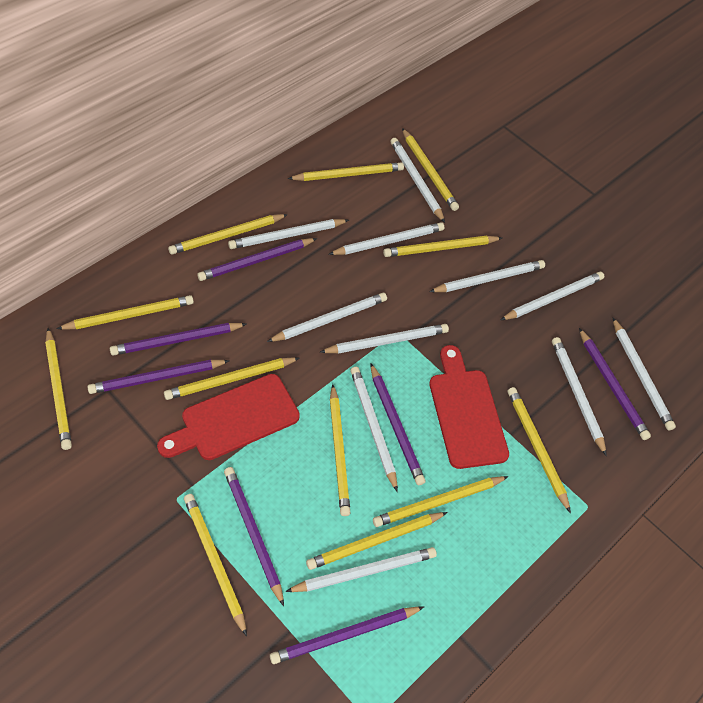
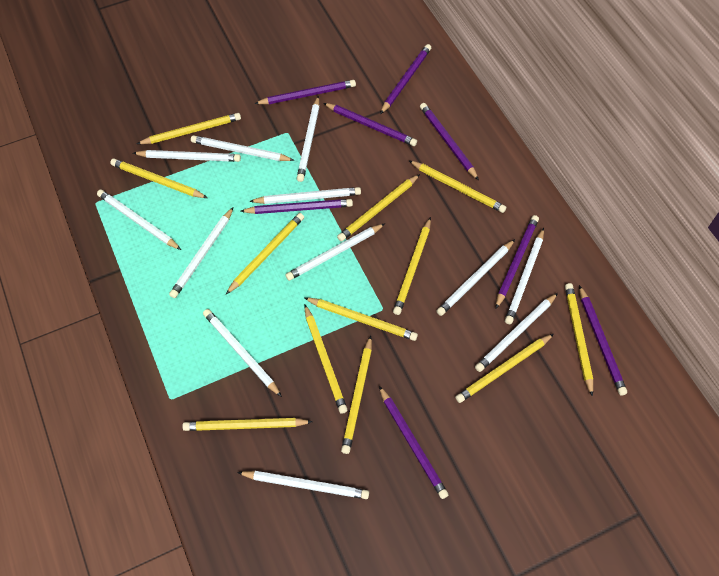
purple pencil: [87,360,230,394] [110,323,246,356] [197,238,317,281] [224,467,284,606] [270,607,424,664] [370,363,426,485] [579,328,651,440] = 7 -> [240,199,353,214] [254,80,356,104] [323,103,417,146] [379,386,449,499] [380,44,431,114] [420,103,479,180] [496,215,539,308] [579,285,627,396] = 8
red cutting board: [157,374,300,460] [429,345,509,469] = 2 -> none = 0
white pencil: [228,219,349,249] [267,293,387,342] [285,547,437,592] [320,324,449,354] [328,222,445,255] [350,367,398,492] [390,138,445,223] [429,260,545,292] [501,272,604,320] [552,337,607,456] [613,318,676,430] = 11 -> [97,190,181,250] [133,150,241,162] [169,207,234,298] [191,135,295,161] [203,309,282,397] [237,471,369,499] [249,187,361,204] [286,224,385,281] [297,96,320,182] [436,239,515,316] [475,293,558,372] [505,228,544,324] = 12

